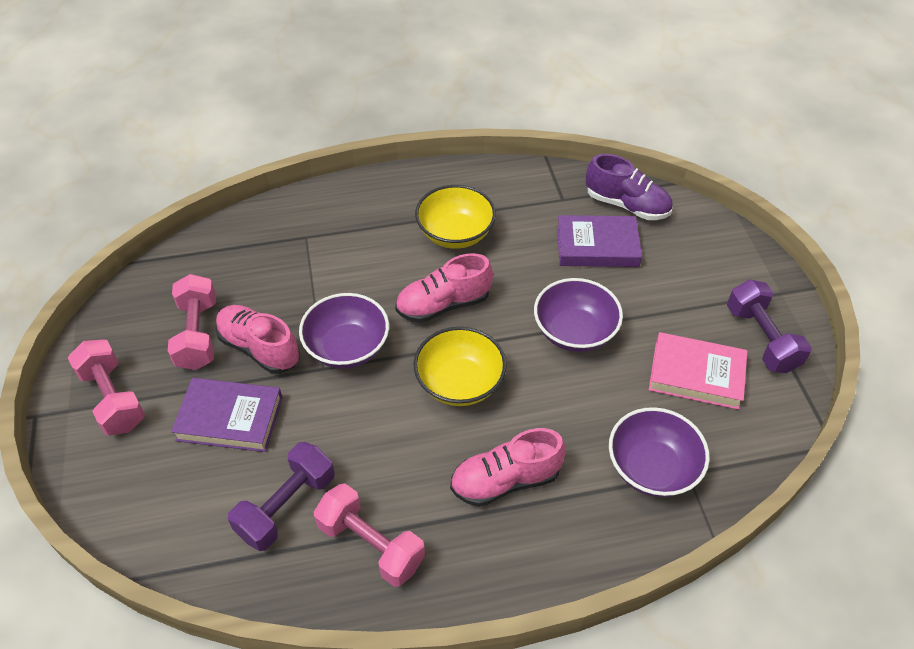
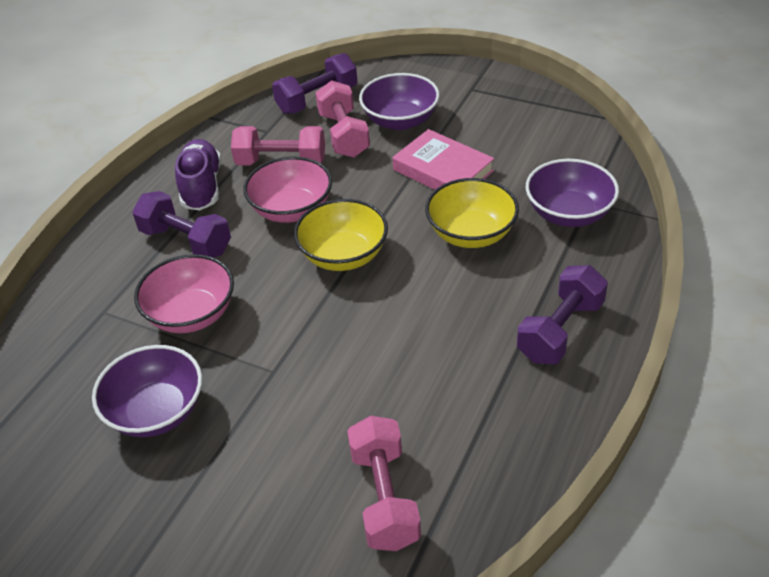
pink bowl: none = 0 -> [134,254,234,333] [243,157,332,223] = 2
pink shoe: [215,305,300,374] [395,253,493,323] [450,428,566,507] = 3 -> none = 0
purple book: [171,378,283,452] [557,215,642,267] = 2 -> none = 0
purple dumbbell: [228,442,335,551] [727,279,812,373] = 2 -> [132,191,231,258] [272,53,357,114] [517,265,608,364] = 3

